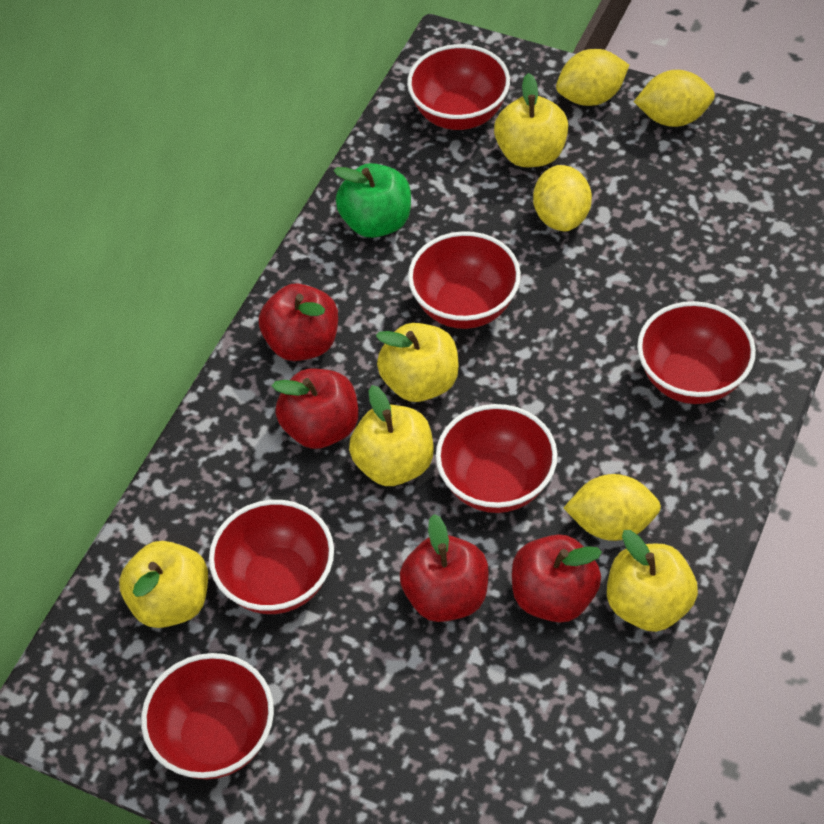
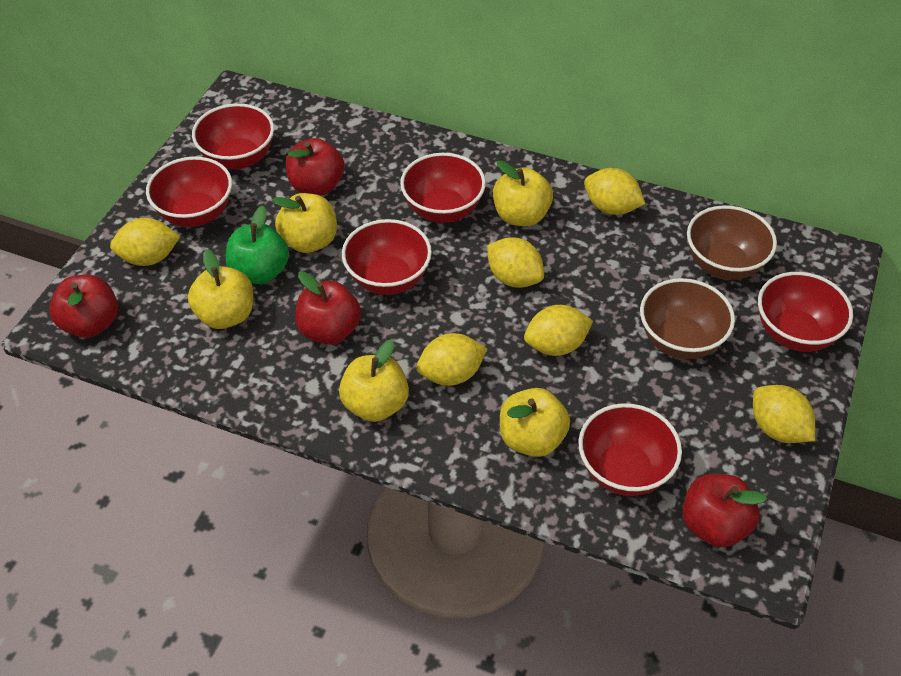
brown bowl: none = 0 -> [640,278,735,359] [687,205,777,280] = 2
yellow lemon: [533,165,592,231] [556,49,629,106] [564,474,661,541] [634,70,715,127] = 4 -> [110,218,181,266] [417,333,487,386] [487,237,544,288] [524,305,593,356] [584,168,645,215] [753,385,815,443] = 6

